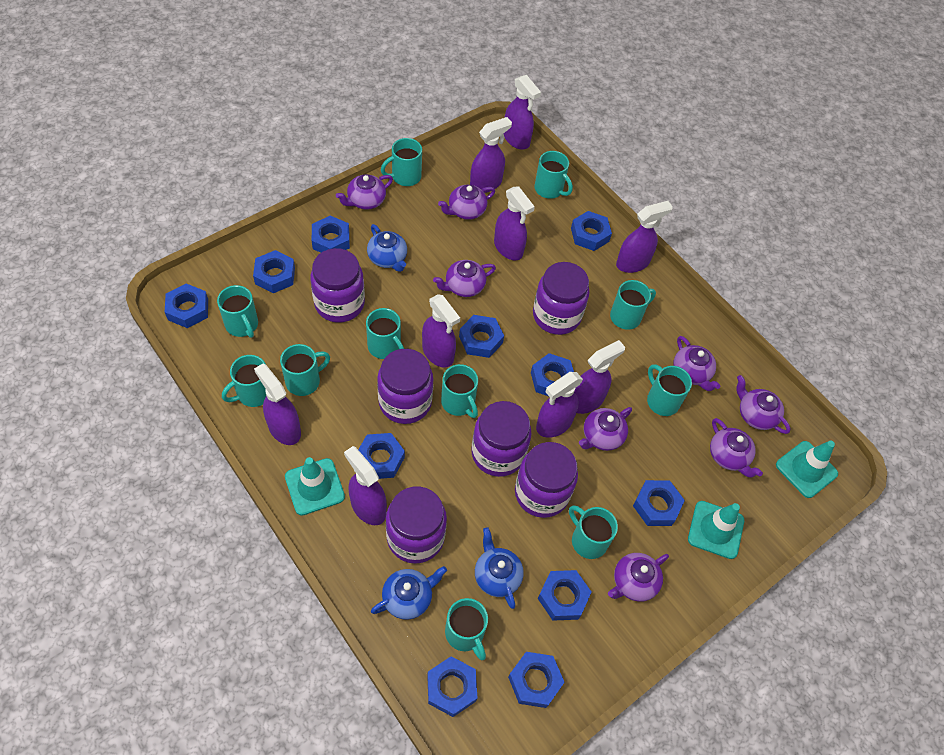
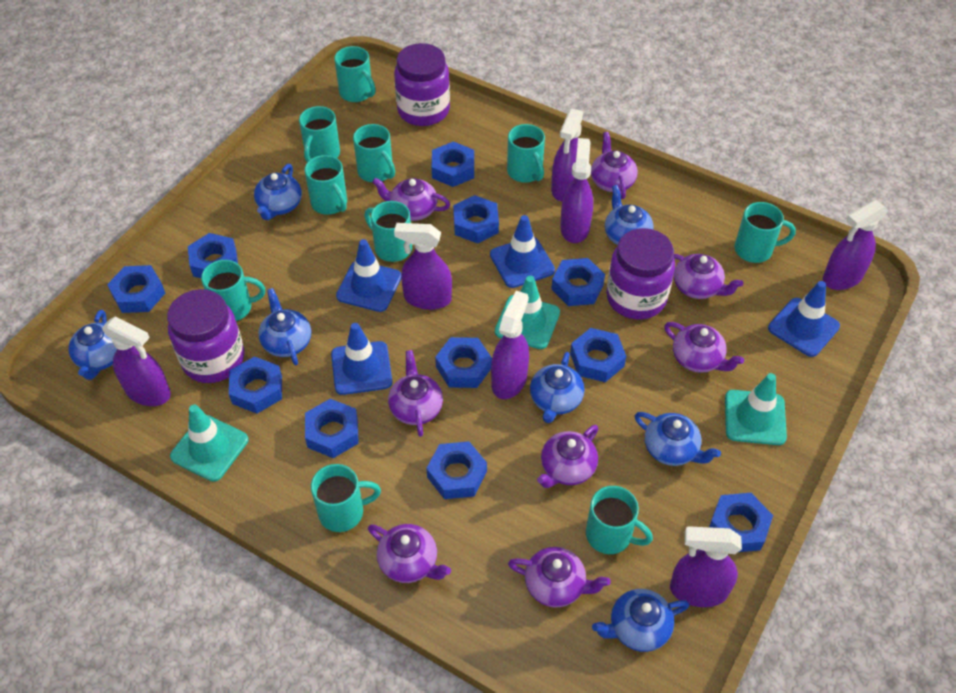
blue teapot: [367,224,407,272] [371,566,447,620] [475,527,524,609] = 3 -> [68,310,117,380] [254,164,302,220] [258,288,311,365] [530,352,585,423] [592,589,689,652] [605,185,654,245] [635,412,721,466] = 7
blue traffic cone: none = 0 -> [331,323,392,395] [336,239,401,312] [490,215,555,288] [768,281,840,357] = 4
purple jar: [310,248,365,323] [377,349,433,424] [386,486,447,564] [471,401,532,477] [515,442,578,518] [533,262,589,335] = 6 -> [167,289,245,383] [394,43,450,126] [606,228,675,320] = 3
purple spray bottle: [254,363,301,445] [344,446,387,525] [422,294,460,368] [470,117,512,193] [494,186,535,260] [504,75,541,150] [536,372,583,438] [574,340,625,414] [616,201,673,273] = 9 -> [102,316,171,406] [394,223,452,310] [491,291,529,399] [551,108,583,201] [560,138,593,243] [670,526,742,607] [823,200,888,290] = 7
turquoise mug: [217,285,258,338] [222,355,266,407] [280,344,330,396] [366,308,404,359] [381,138,422,186] [441,364,478,418] [445,598,488,660] [535,151,573,199] [569,505,618,559] [610,280,656,330] [647,364,692,416] = 11 -> [201,260,265,321] [299,106,340,162] [305,155,347,215] [311,464,381,532] [334,46,376,102] [353,124,395,182] [364,201,412,262] [507,124,545,183] [586,486,653,554] [735,202,796,263] = 10

